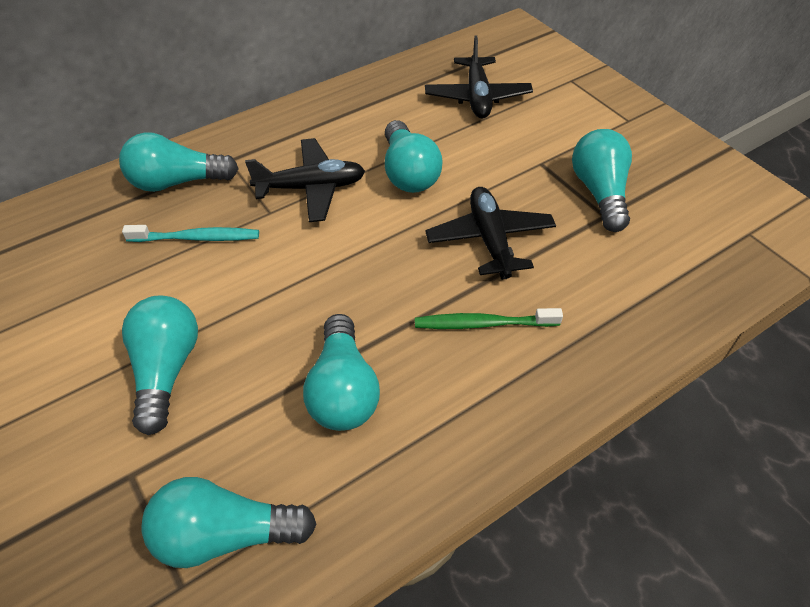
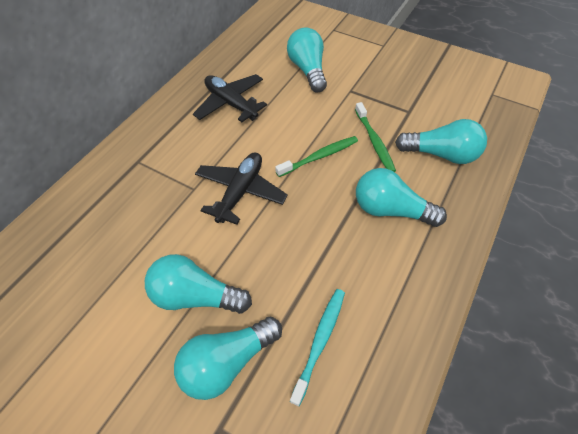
black plane: [245,138,365,222] [425,36,533,118] [425,187,556,280] = 3 -> [193,74,267,122] [195,152,288,225] = 2
green toothbrush: [415,308,563,329] = 1 -> [275,136,358,177] [355,102,396,172] = 2
turquoise light bulb: [119,132,239,192] [122,296,198,435] [141,477,317,568] [303,314,380,431] [385,120,443,193] [572,129,632,232] = 6 -> [145,254,252,314] [174,317,282,400] [287,27,327,92] [356,168,447,227] [395,119,487,164] = 5

